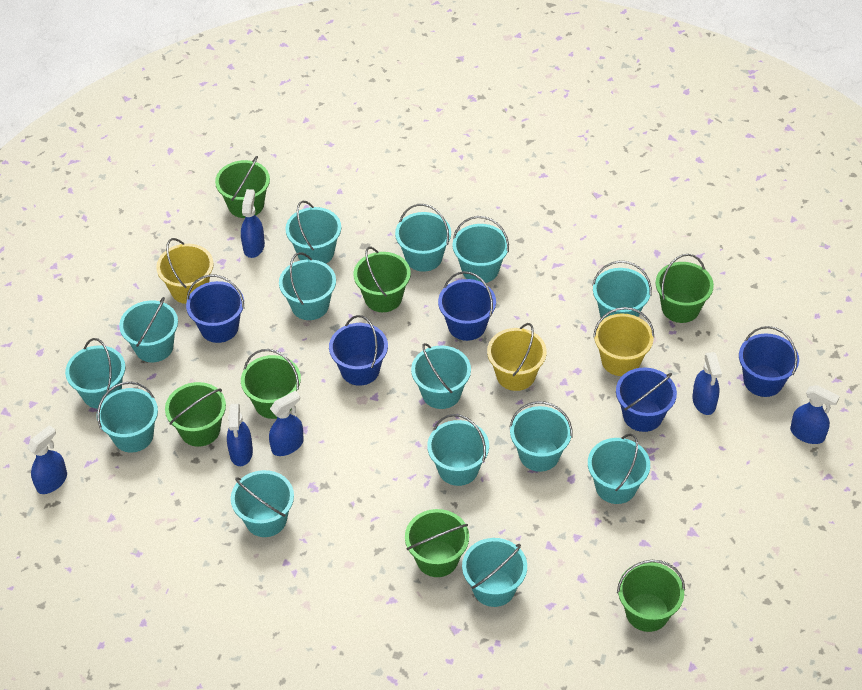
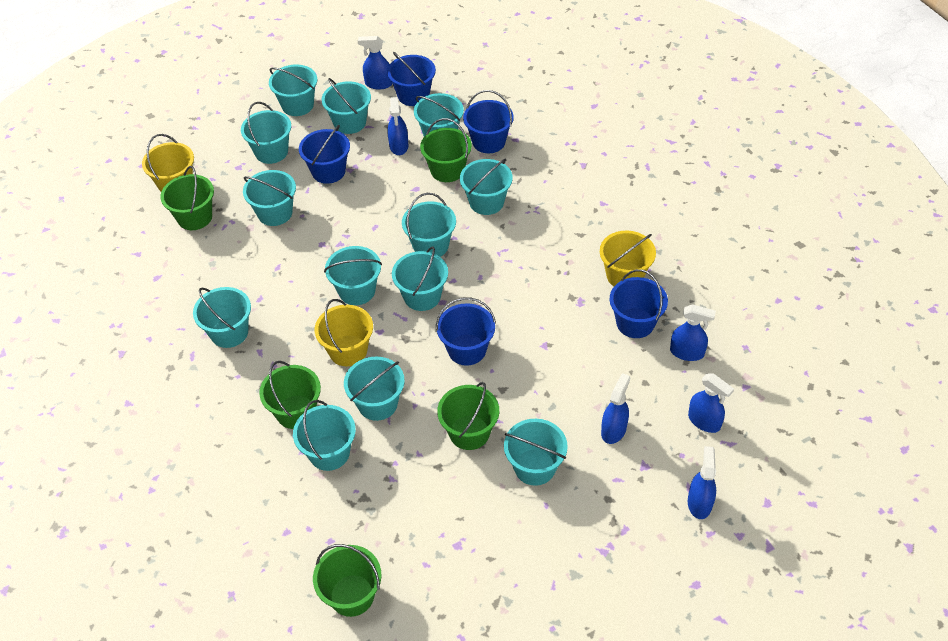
green bucket: [165,382,226,447] [215,156,270,218] [241,349,301,419] [353,247,411,312] [405,509,469,577] [617,560,685,632] [656,254,714,323] = 7 -> [160,166,214,230] [259,361,321,429] [313,544,381,617] [420,118,472,182] [437,382,499,450] = 5
turquoise bucket: [65,338,126,409] [97,381,158,453] [119,297,178,362] [231,470,294,537] [279,252,336,320] [285,201,341,264] [395,204,451,272] [411,343,471,409] [427,414,489,486] [453,216,509,283] [462,538,527,607] [510,401,573,472] [588,434,650,504] [592,261,652,318] = 14 -> [193,287,251,348] [241,102,291,164] [243,170,296,226] [269,65,317,116] [293,400,356,471] [322,78,371,134] [324,246,382,305] [344,357,405,421] [392,246,448,311] [402,193,456,257] [414,93,464,137] [460,158,513,215] [504,419,568,486] = 13

